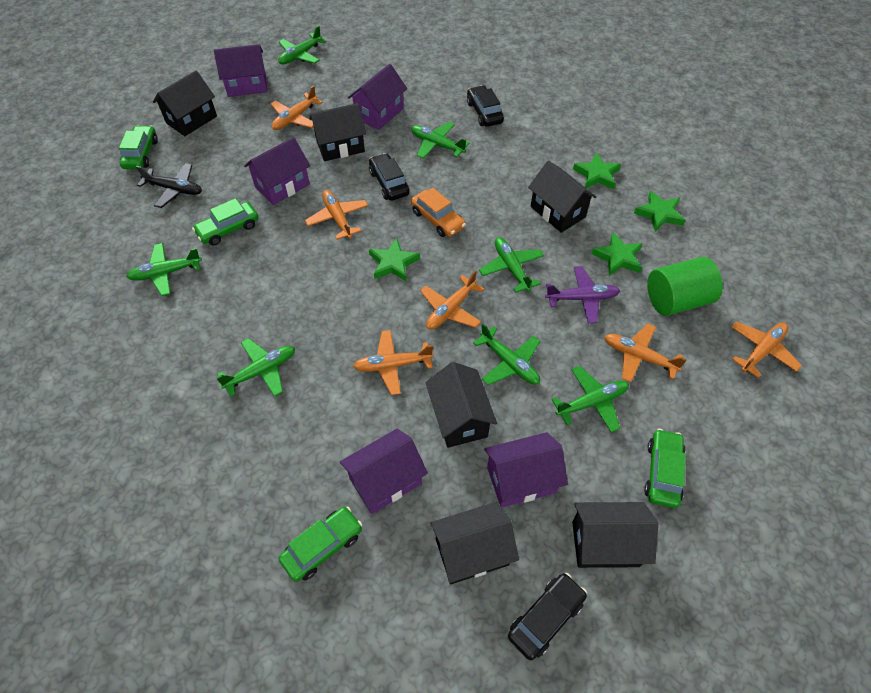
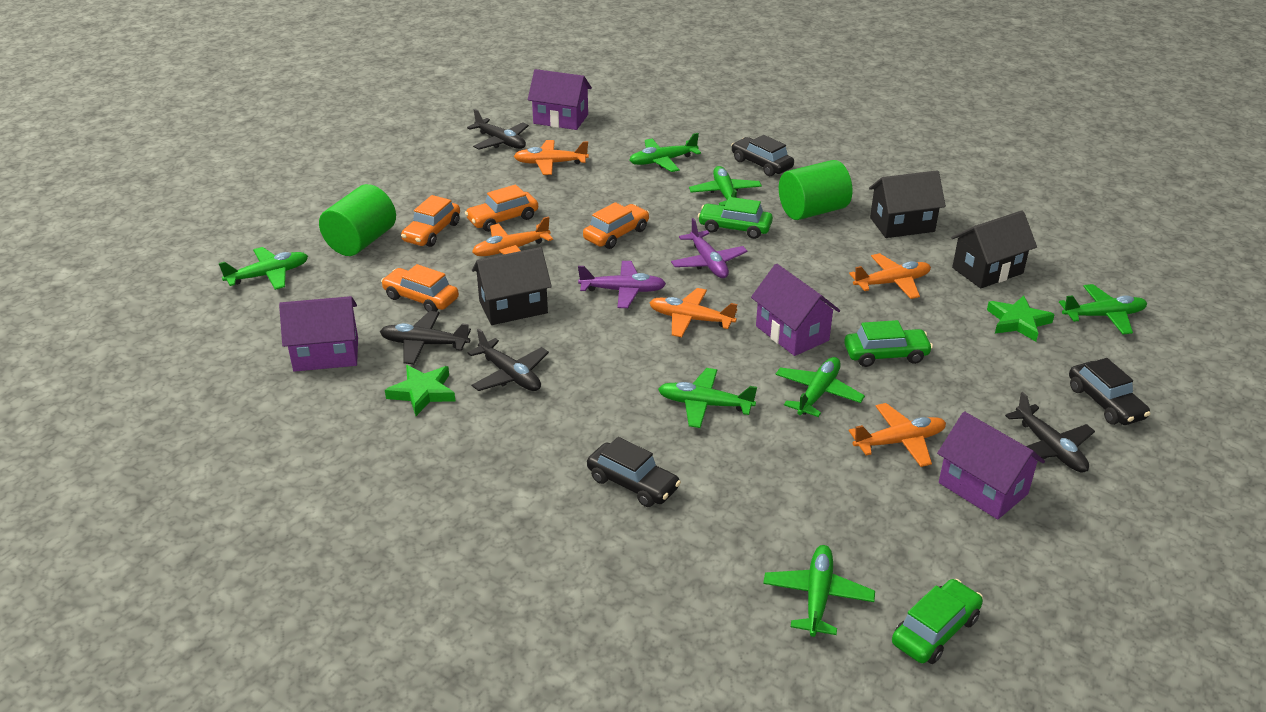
black house: [153,71,217,136] [309,103,366,161] [426,362,497,448] [430,502,519,584] [528,161,596,233] [572,502,658,568] = 6 -> [472,247,552,325] [869,170,946,238] [951,210,1037,288] = 3
black plane: [136,163,202,208] = 1 -> [380,311,471,364] [467,109,529,150] [468,329,549,391] [1005,392,1095,473] = 4
green car: [119,125,158,169] [192,198,258,245] [279,506,362,582] [644,429,686,508] = 4 -> [698,197,773,239] [844,320,933,367] [892,579,983,664] = 3
green cylinder: [647,257,723,316] = 1 -> [319,184,396,256] [779,160,852,220] = 2
green star: [369,238,420,281] [573,153,621,189] [591,233,643,276] [634,191,685,232] = 4 -> [385,365,455,416] [987,296,1055,342] = 2
orange car: [411,188,466,237] = 1 -> [381,264,459,312] [401,195,460,247] [465,184,538,232] [583,202,650,249] = 4
orange plane: [271,85,323,130] [305,190,368,240] [353,330,434,395] [420,270,484,330] [604,323,687,383] [731,321,802,378] = 6 -> [472,216,553,256] [514,140,589,175] [649,288,737,337] [849,253,931,299] [849,403,946,467] = 5
purple house: [214,44,267,97] [244,137,310,205] [340,429,428,514] [348,64,407,130] [484,432,568,508] = 5 -> [279,296,358,372] [528,69,592,130] [751,264,840,356] [937,412,1045,519] = 4
purple plane: [545,266,620,323] = 1 -> [578,261,666,308] [671,218,747,278] = 2

